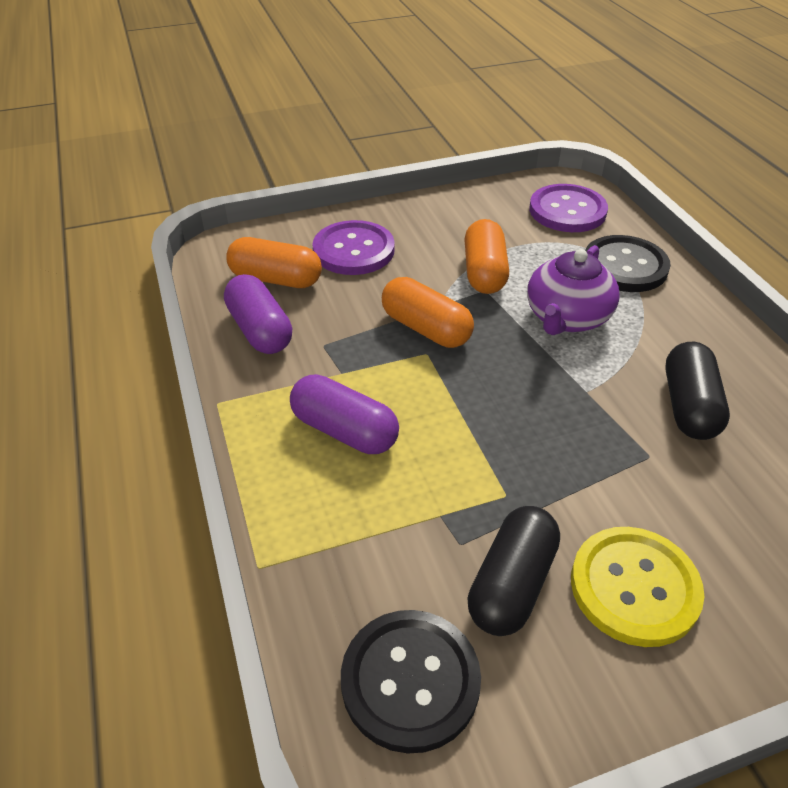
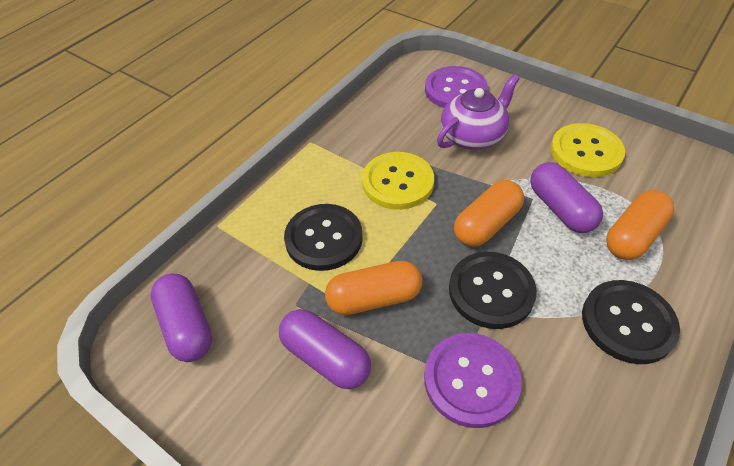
black button: [341,610,481,753] [585,235,671,292] = 2 -> [284,204,363,271] [449,252,537,329] [582,280,680,364] = 3
black capsule: [467,506,560,636] [665,342,730,440] = 2 -> none = 0
purple capsule: [224,274,292,354] [290,374,399,454] = 2 -> [150,274,212,362] [279,309,371,389] [530,162,603,233] = 3
yellow button: [571,527,704,647] = 1 -> [362,152,434,210] [551,123,625,177] = 2

